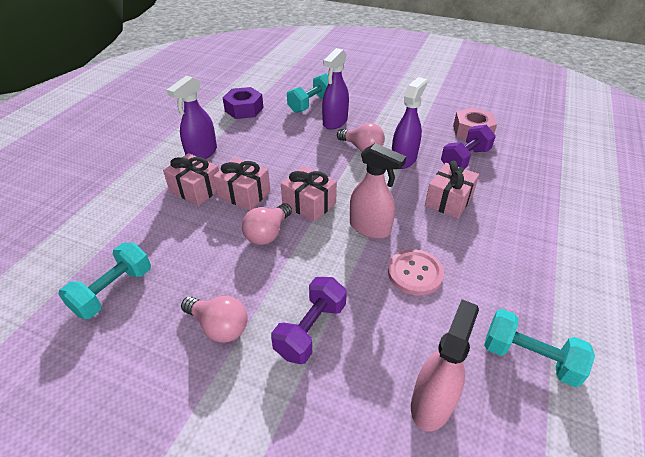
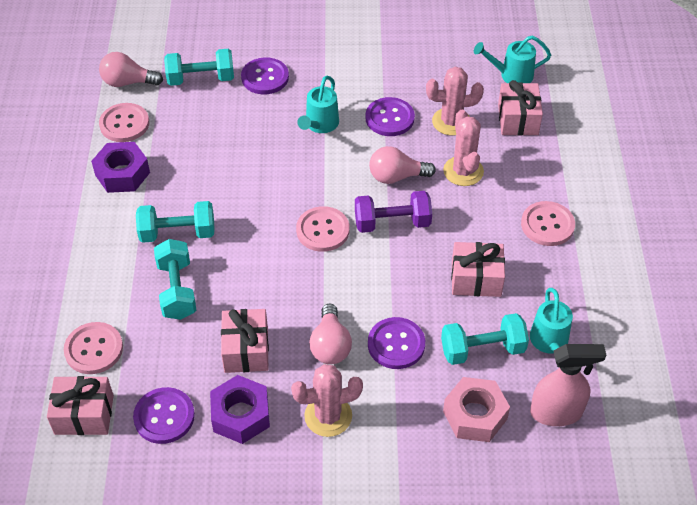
pink button: [388,249,444,296] = 1 -> [64,322,123,374] [99,103,149,142] [296,206,349,252] [521,201,575,246] = 4
pink cactus: none = 0 -> [291,364,363,437] [426,67,484,135] [443,109,484,186] = 3
pink spray bottle: [350,143,406,239] [411,299,479,431] = 2 -> [530,344,606,426] = 1
purple button: none = 0 -> [133,387,195,444] [241,58,289,94] [365,97,415,136] [368,317,425,369] = 4
purple dumbbell: [271,277,347,364] [441,125,496,168] = 2 -> [355,191,432,233] = 1
purple nut: [223,87,264,119] = 1 -> [91,142,150,193] [210,375,270,444] = 2
purple spray bottle: [167,75,217,159] [322,48,349,130] [392,77,427,169] = 3 -> none = 0
turquoise dumbbell: [58,243,151,319] [287,73,328,113] [484,309,595,387] = 3 -> [136,201,215,243] [154,239,196,320] [164,49,234,86] [441,313,529,365] = 4
turquoise watering can: none = 0 -> [297,76,339,133] [474,36,551,83] [530,288,573,354] = 3

